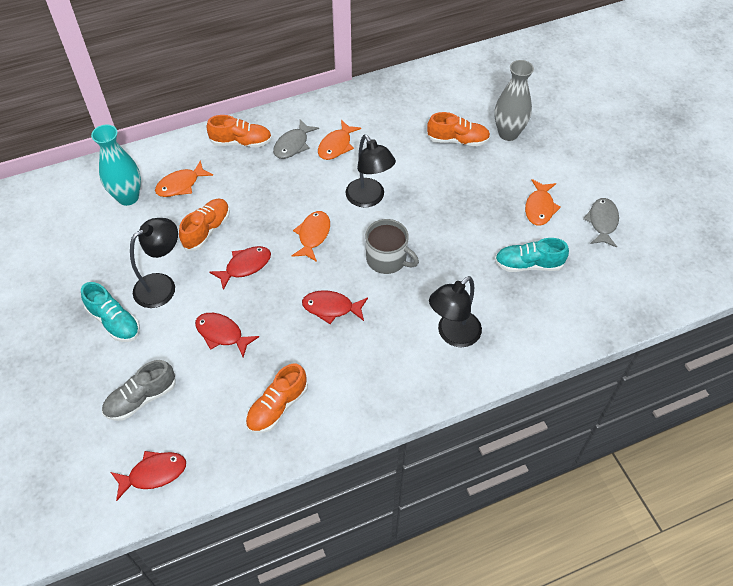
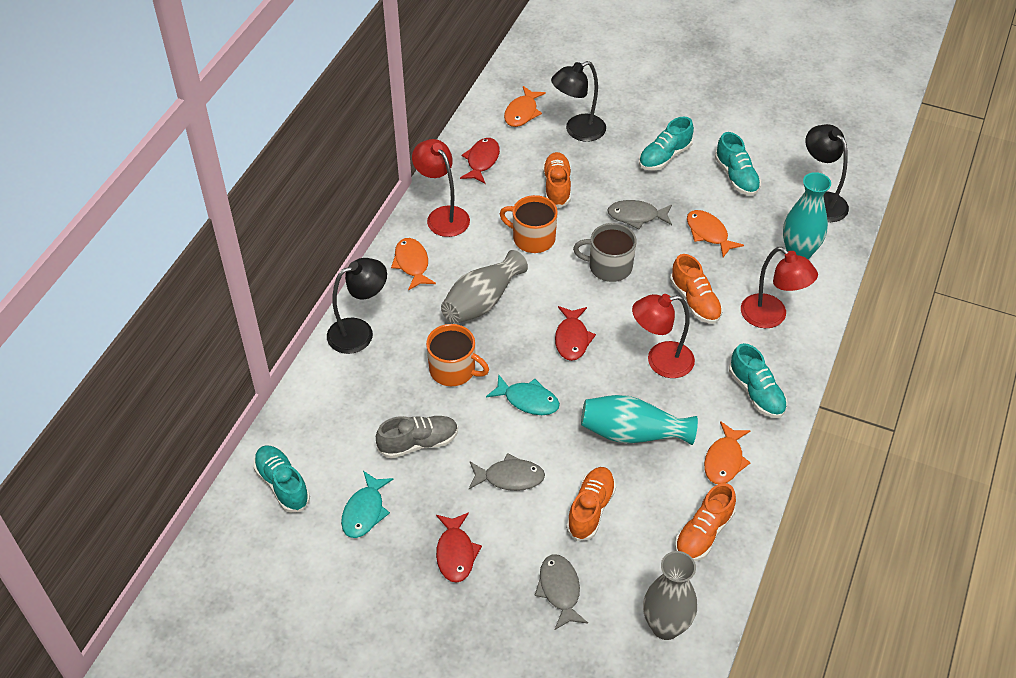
grey fish: [273,120,319,159] [583,198,619,248] = 2 -> [469,453,545,491] [535,554,588,630] [607,200,672,229] = 3
grey vase: [494,60,534,141] = 1 -> [441,250,528,324] [643,551,697,640] = 2
orange mug: none = 0 -> [426,324,489,386] [500,195,558,253] = 2
red fish: [111,451,186,501] [195,313,259,357] [209,246,271,290] [302,290,368,324] = 4 -> [436,512,482,583] [460,138,500,184] [555,306,596,361] = 3
red lamp: none = 0 -> [412,139,470,237] [632,294,695,378] [741,247,818,328] = 3
turquoise fish: none = 0 -> [341,471,393,538] [486,374,560,415] = 2
turquoise shoe: [81,282,140,342] [495,238,569,272] = 2 -> [253,445,310,513] [639,117,694,171] [715,132,761,196] [729,343,787,418] = 4
turquoise vase: [91,125,141,206] = 1 -> [581,395,698,445] [783,172,831,259] = 2

